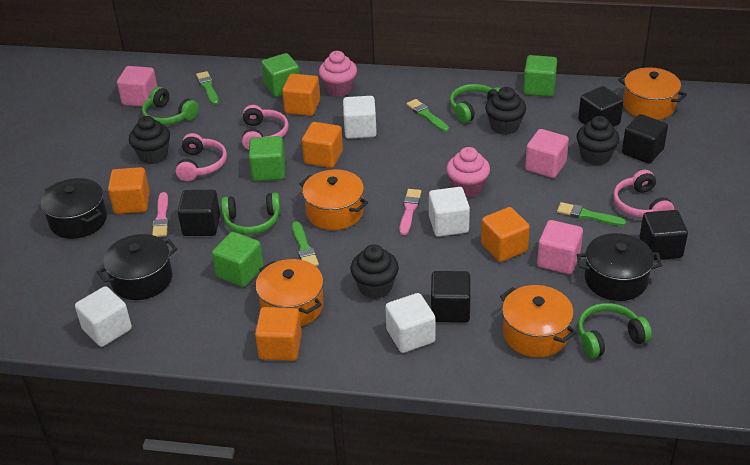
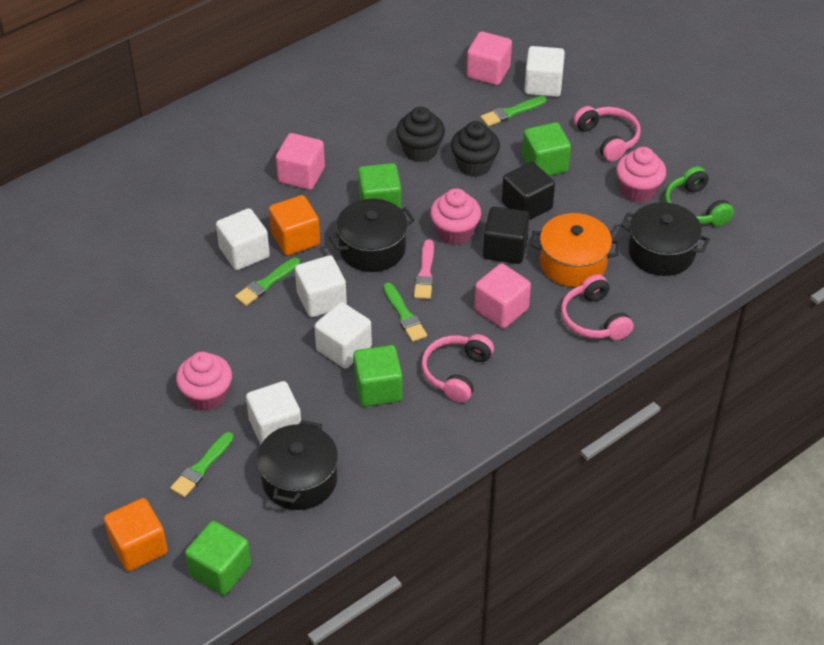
black cube: [177,190,220,236] [431,271,471,323] [578,86,624,127] [622,114,668,163] [639,210,688,260] = 5 -> [483,207,529,264] [502,162,555,220] = 2
black cupcake: [129,116,170,164] [351,244,399,299] [485,87,526,135] [577,116,620,165] = 4 -> [396,107,445,162] [451,121,500,177] = 2
green headphones: [142,87,199,125] [221,193,281,234] [450,84,501,123] [578,303,652,358] = 4 -> [664,166,734,226] = 1
orange cube: [108,167,150,214] [255,307,302,361] [282,74,320,116] [302,122,343,168] [481,207,530,262] = 5 -> [104,498,168,571] [269,195,320,256] = 2
orange pot: [255,259,324,326] [299,169,368,230] [500,285,577,357] [618,67,687,120] = 4 -> [531,213,620,287] = 1
pink brush: [152,192,169,237] [399,189,421,235] = 2 -> [414,239,434,299] = 1
pink cupcake: [319,51,357,97] [446,147,490,198] = 2 -> [176,352,232,411] [430,188,481,246] [616,147,666,203] = 3
white cube: [75,286,132,347] [343,96,377,139] [385,293,435,353] [429,187,470,237] = 4 -> [216,208,270,270] [246,381,301,445] [295,255,347,317] [314,302,372,369] [524,46,565,97] = 5

